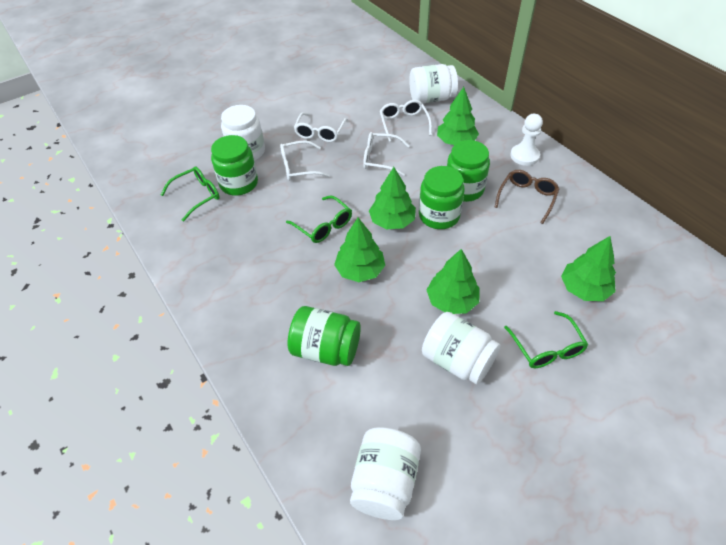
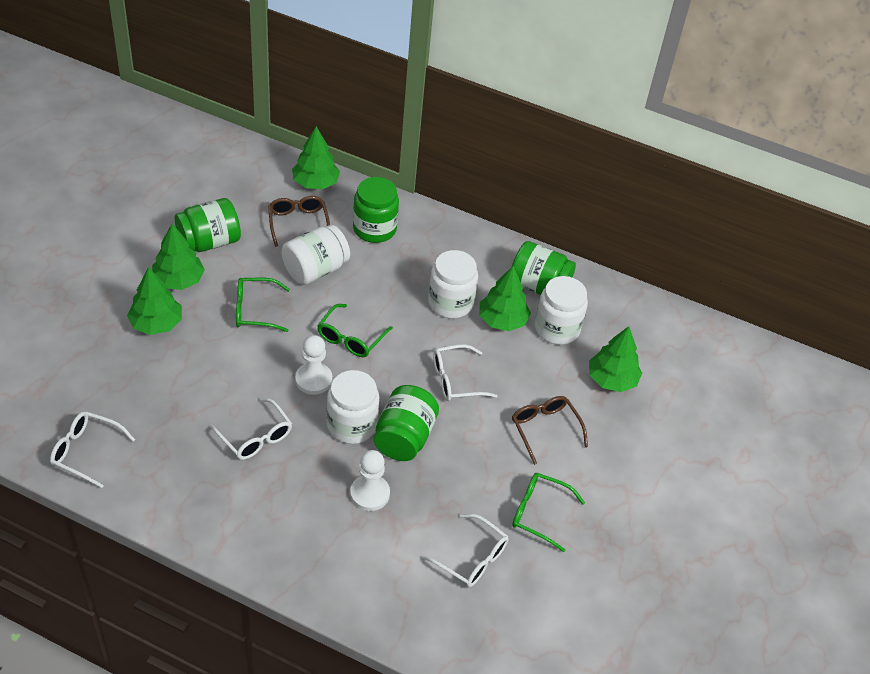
brown glasses: [494,170,559,224] = 1 -> [268,196,330,247] [512,396,588,465] = 2
white pawn: [510,114,543,166] = 1 -> [295,335,332,395] [350,450,390,511] = 2

